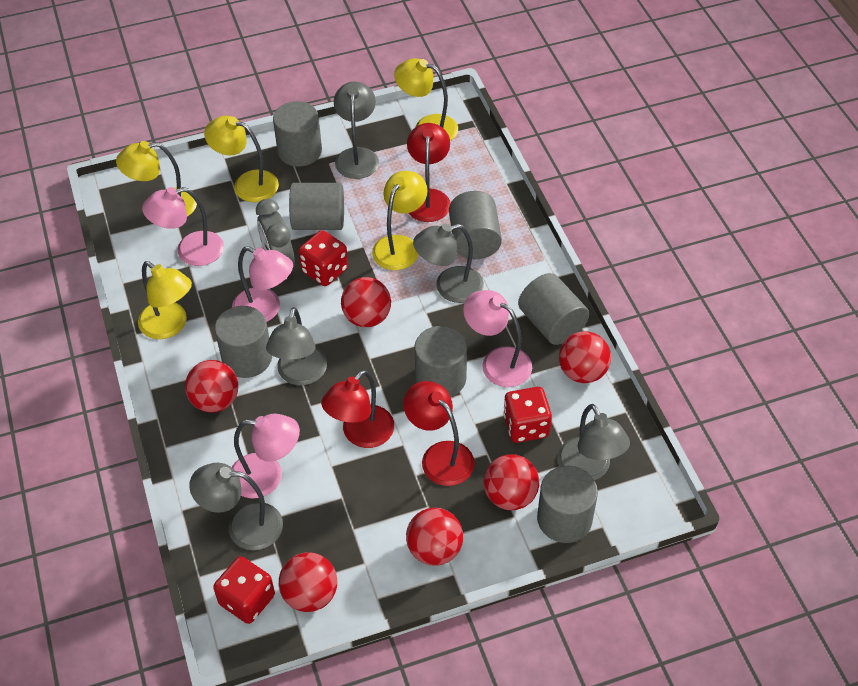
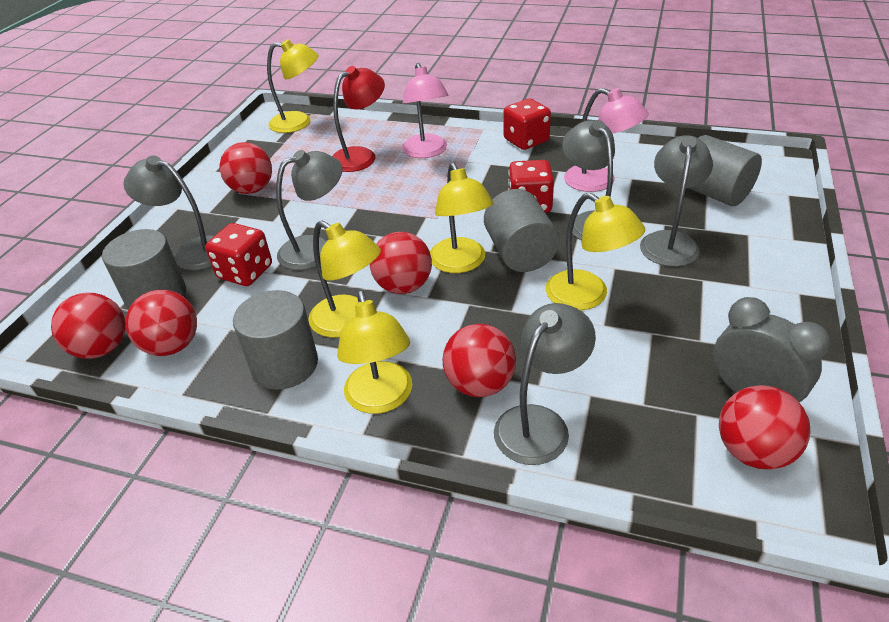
grey cylinder: [215,306,272,378] [273,101,322,167] [289,183,344,230] [414,326,467,397] [449,191,502,259] [518,273,589,345] [537,466,598,543] = 7 -> [102,229,186,310] [233,290,318,390] [484,189,560,272] [689,135,762,206] = 4
pink lamp: [142,187,224,266] [232,246,293,322] [232,414,300,499] [463,290,532,387] = 4 -> [402,63,449,158] [564,88,649,192] = 2
red lamp: [321,370,394,448] [403,381,475,486] [407,123,451,222] = 3 -> [332,66,385,172] = 1

